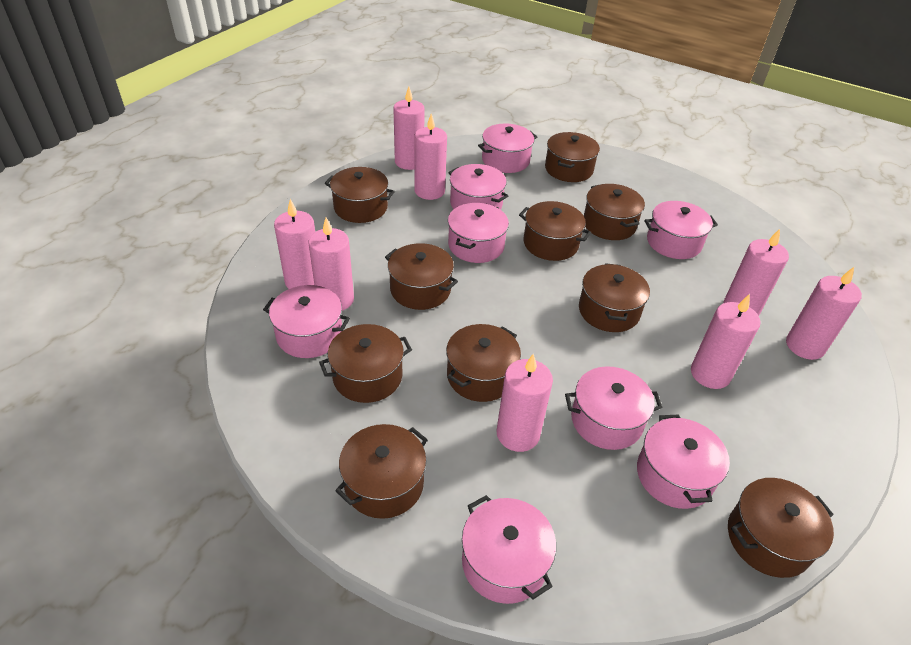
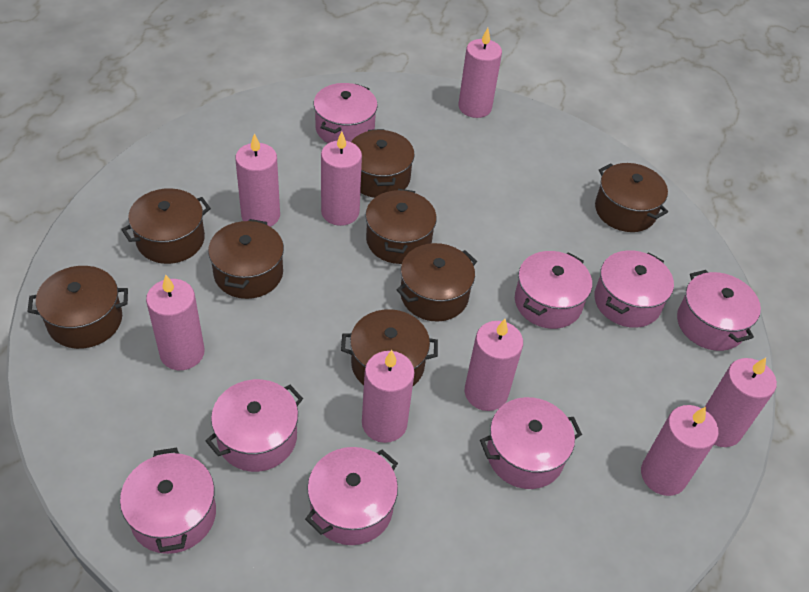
brown pot: [319,324,412,403] [325,167,395,223] [335,424,428,519] [385,243,458,310] [446,324,521,402] [519,201,591,261] [545,132,600,182] [579,263,650,332] [584,184,645,240] [728,478,834,578] = 10 -> [27,266,128,349] [121,188,211,264] [208,219,284,299] [341,309,438,386] [351,129,415,198] [366,189,437,264] [396,243,477,321] [595,163,668,232] = 8

